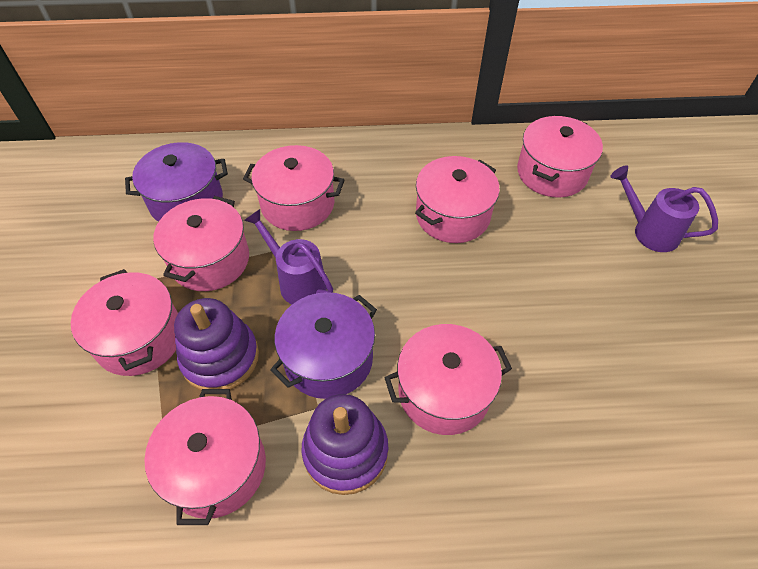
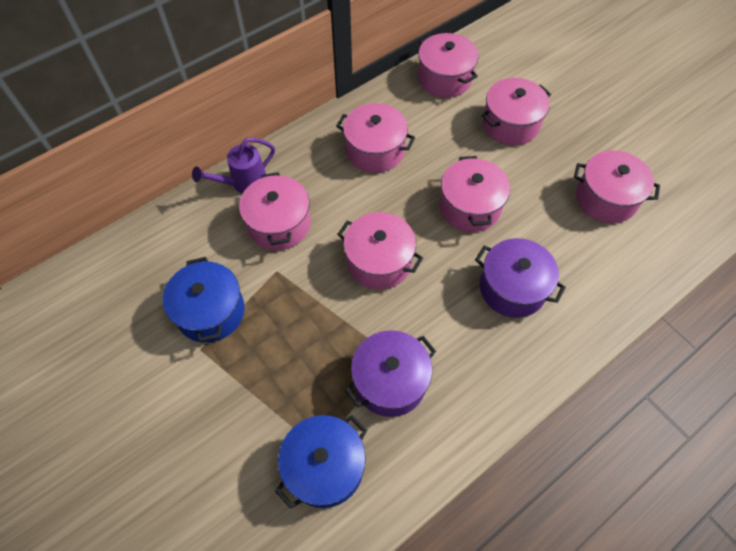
blue pot: none = 0 -> [163,257,245,342] [275,415,367,509] = 2
purple stacking toy: [174,298,259,391] [302,394,388,495] = 2 -> none = 0
purple watering can: [244,209,333,304] [610,165,718,252] = 2 -> [192,138,275,194] = 1

